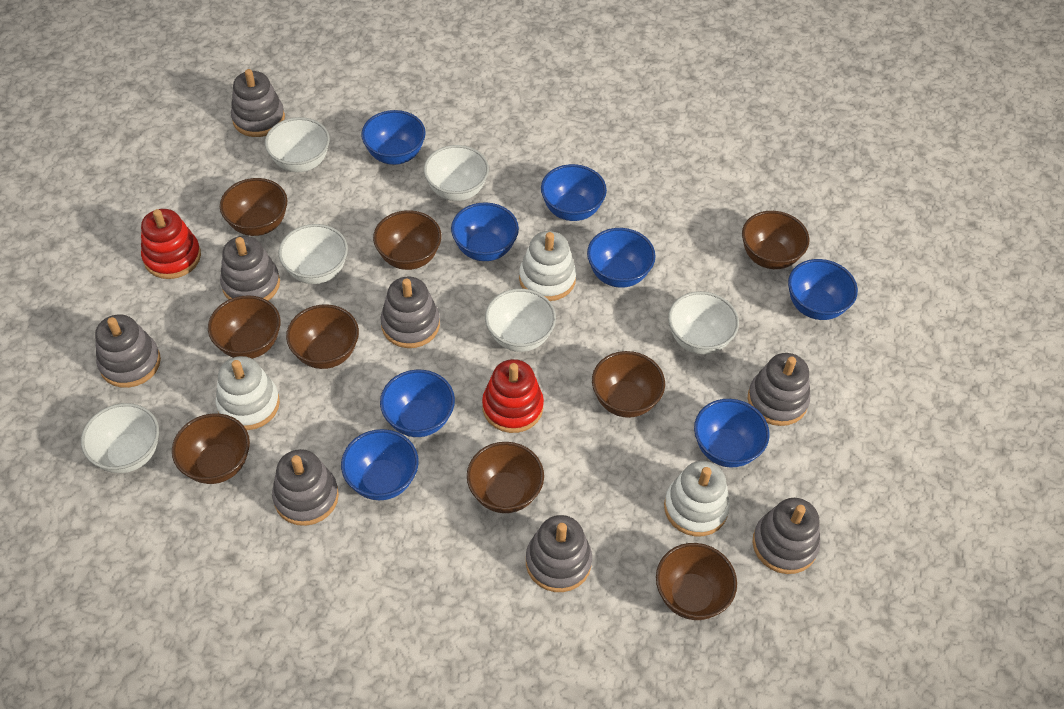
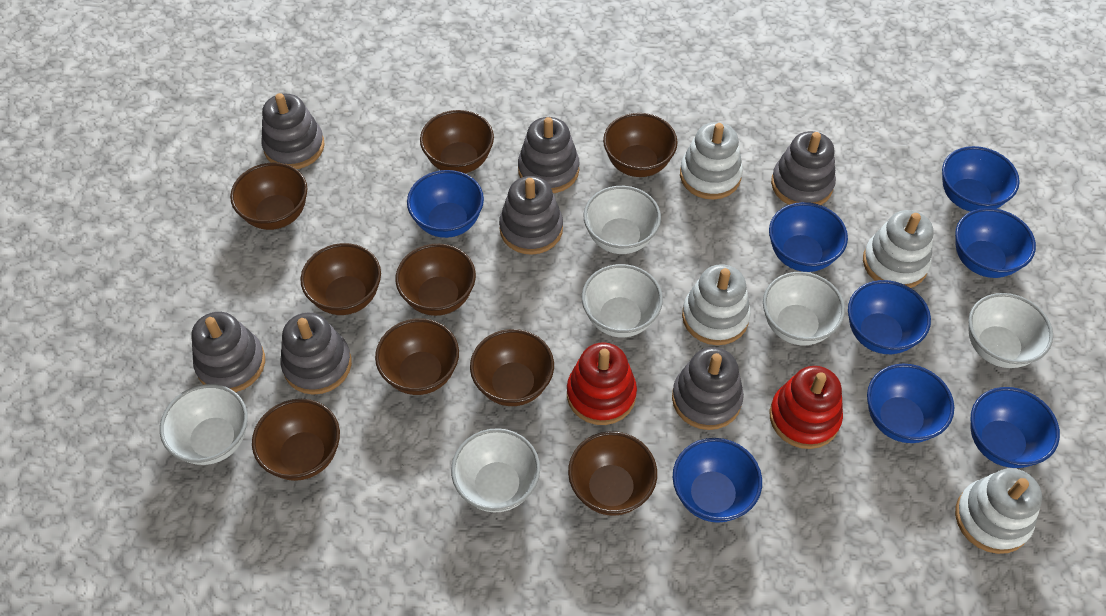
grey stacking toy: [95,314,161,388] [220,236,280,301] [231,69,285,137] [272,449,339,526] [381,277,440,348] [526,515,592,592] [748,353,810,426] [752,498,820,574] = 8 -> [191,312,265,392] [262,93,325,169] [281,313,352,395] [499,176,563,255] [518,117,579,193] [672,347,744,430] [771,131,836,205] = 7
white stacking toy: [216,356,280,430] [519,231,576,301] [664,461,730,536] = 3 -> [680,122,743,199] [682,264,751,345] [863,210,934,288] [955,468,1042,554] = 4

